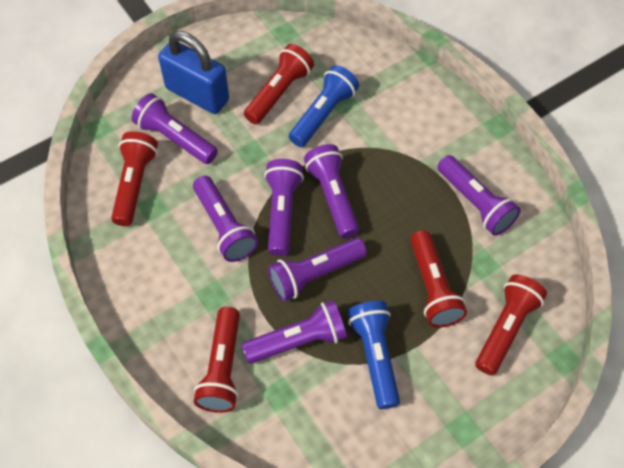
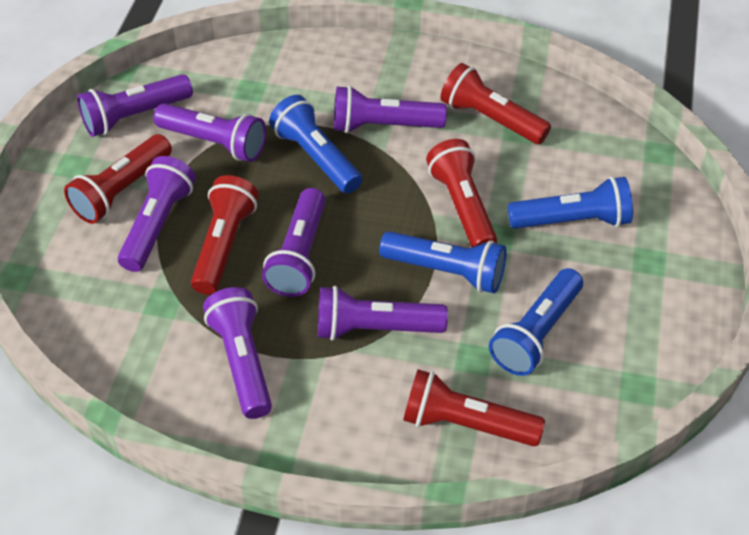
blue flashlight: [289,65,359,147] [348,301,400,409] = 2 -> [269,95,362,193] [379,231,507,293] [489,268,583,376] [508,177,633,229] = 4
blue padlock: [158,31,229,114] = 1 -> none = 0

